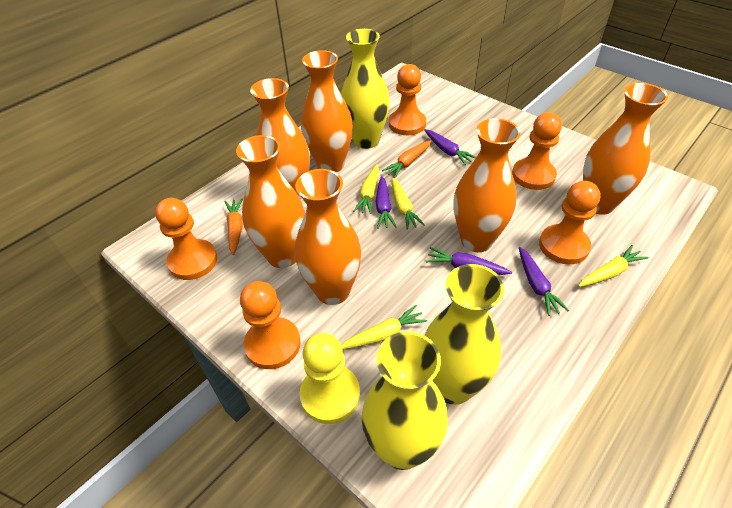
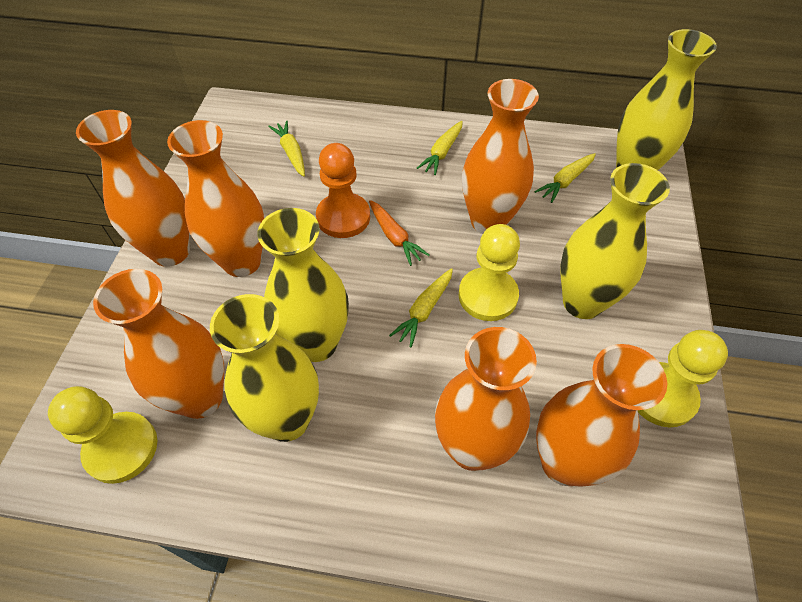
orange carrot: [225,198,243,255] [382,140,431,178] = 2 -> [369,200,430,266] = 1
orange pawn: [155,198,217,280] [240,281,301,369] [389,64,426,135] [512,112,562,190] [539,181,601,264] = 5 -> [316,143,370,238] = 1
purple carrot: [376,176,397,229] [424,129,476,165] [426,247,512,275] [519,247,569,316] = 4 -> none = 0
yellow pawn: [300,333,360,424] = 1 -> [48,386,157,484] [459,224,520,321] [638,330,728,427] = 3
yellow vase: [341,29,390,149] [362,331,448,470] [425,264,504,405] = 3 -> [210,294,319,442] [257,208,349,362] [560,163,670,319] [616,29,717,170] = 4

